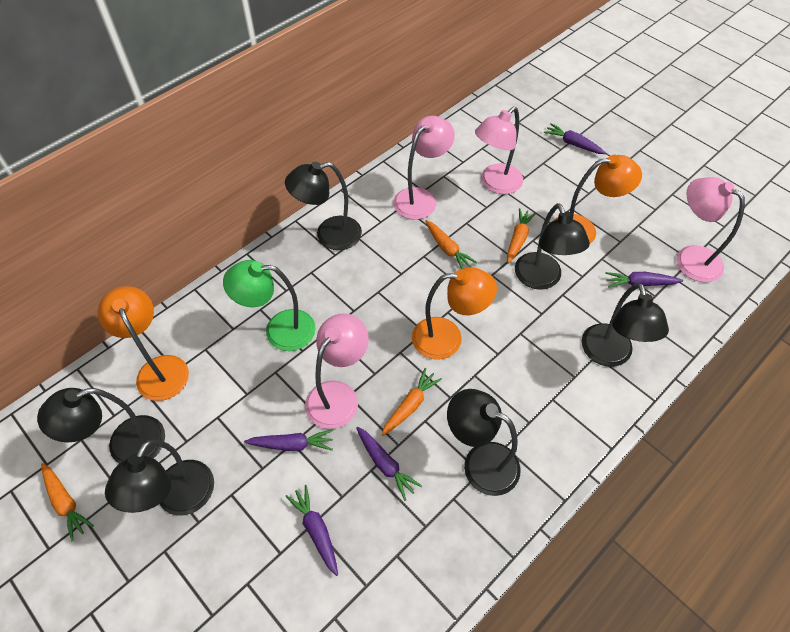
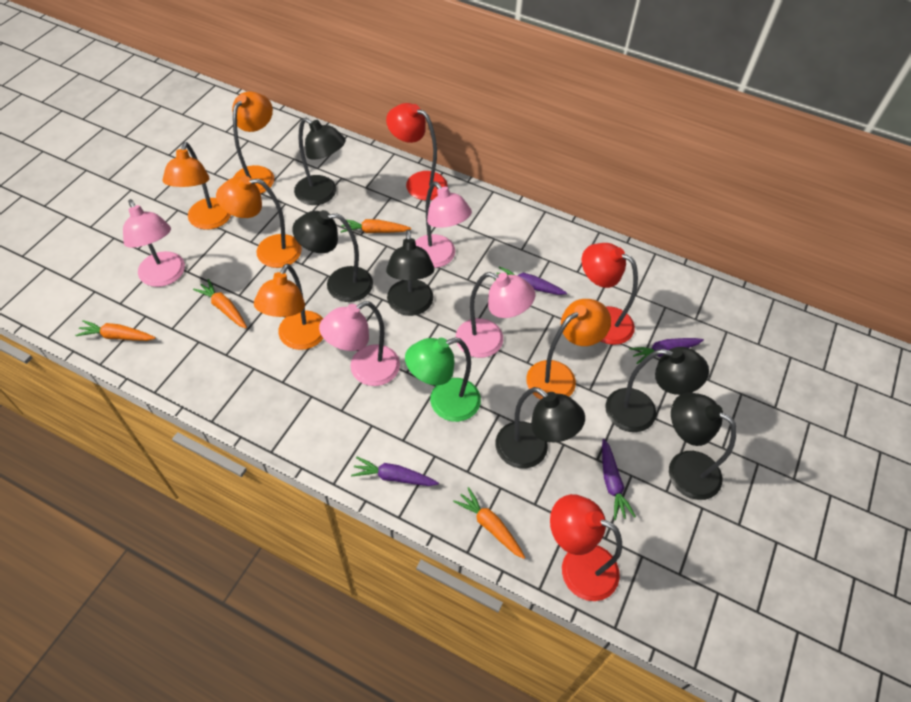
orange lamp: [98,286,189,401] [412,267,497,360] [554,155,642,244] = 3 -> [163,142,231,230] [216,176,302,268] [232,92,274,194] [254,264,323,350] [526,299,611,399] = 5
purple carrot: [244,429,333,451] [285,485,338,576] [356,427,422,501] [544,123,606,154] [605,272,683,288] = 5 -> [351,457,439,486] [494,267,567,295] [602,439,636,520] [629,338,704,364] = 4
red lamp: none = 0 -> [386,103,448,201] [550,494,622,601] [582,243,638,345] = 3

